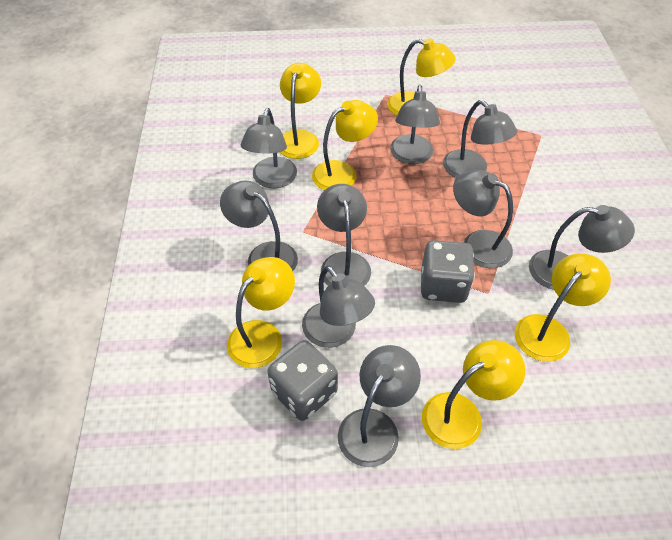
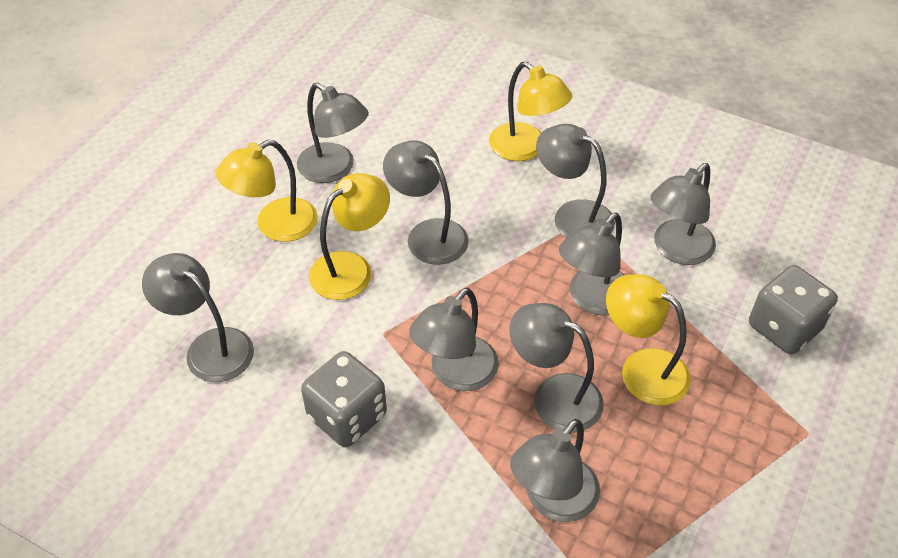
yellow lamp: [227,257,295,368] [280,63,321,159] [312,100,378,190] [387,38,456,115] [422,340,525,449] [515,253,611,362] = 6 -> [216,140,318,242] [309,173,390,300] [489,62,572,161] [606,274,691,405] = 4

